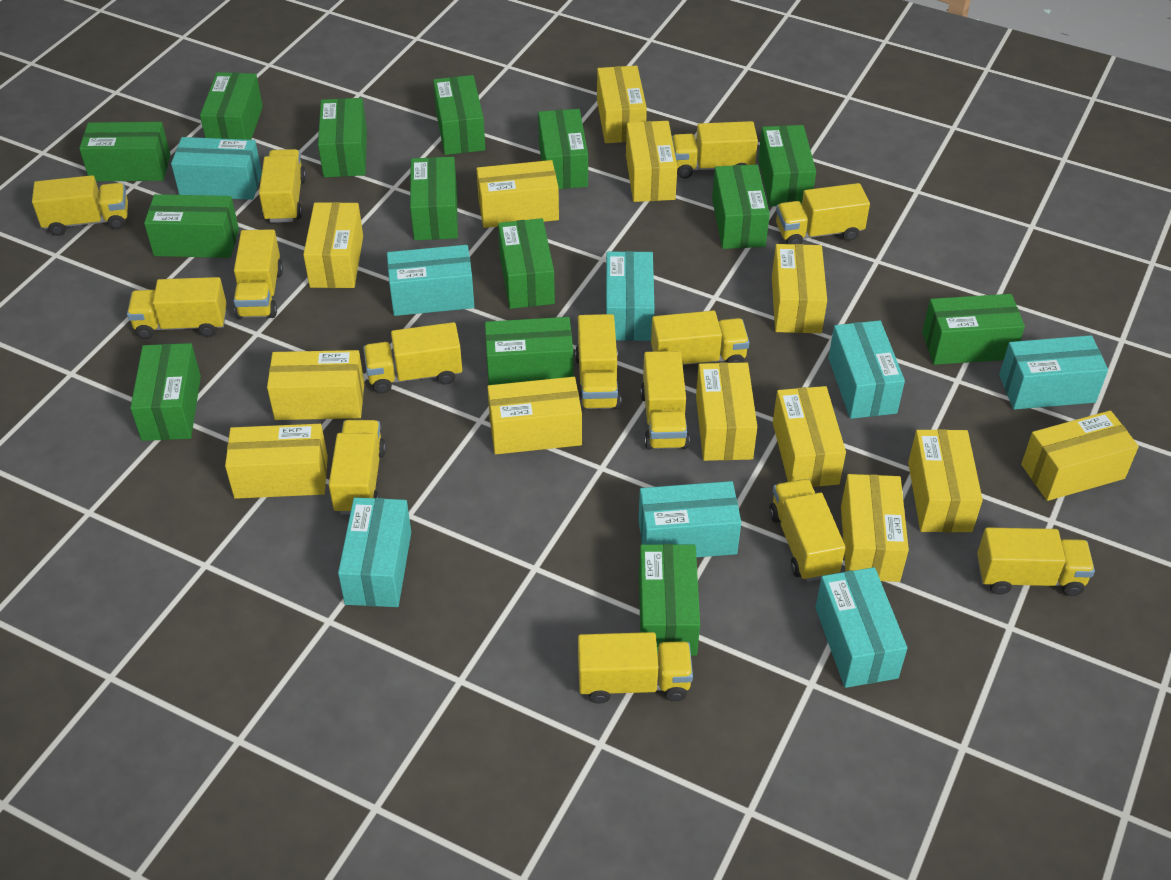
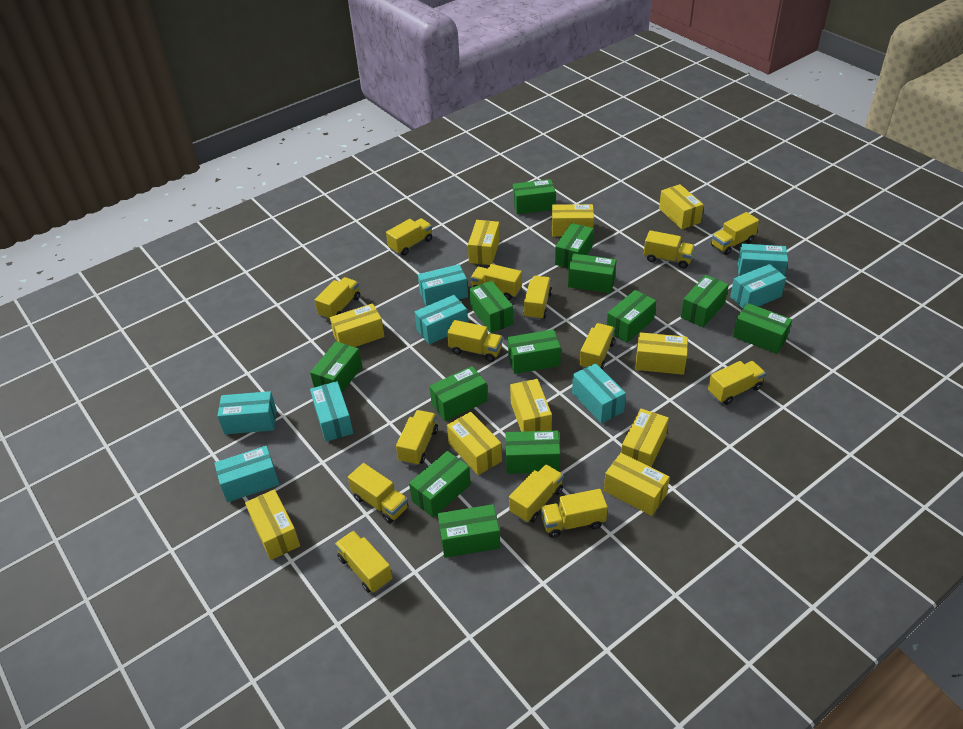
green box: [79,122,170,181] [130,343,201,441] [144,194,239,258] [200,72,263,140] [318,98,367,177] [410,157,458,240] [433,75,485,155] [485,317,574,385] [498,218,555,309] [538,109,588,189] [639,544,700,656] [712,165,770,249] [758,125,816,206] [922,294,1025,365] = 14 -> [310,342,362,392] [409,451,471,518] [430,366,488,421] [438,504,500,558] [469,281,513,333] [505,431,560,474] [508,329,561,374] [513,179,556,214] [555,223,593,268] [568,254,616,293] [607,290,656,343] [681,275,729,327] [733,303,792,354] = 13
yellow box: [225,424,328,499] [267,350,364,420] [303,202,363,288] [476,160,559,228] [487,377,582,454] [597,66,647,143] [626,121,677,202] [696,362,757,461] [772,244,827,333] [773,386,846,487] [841,474,909,582] [908,429,983,532] [1021,410,1139,501] = 13 -> [245,489,300,560] [330,303,385,347] [447,412,502,475] [468,220,500,265] [510,379,552,432] [552,204,594,237] [604,453,670,516] [621,409,669,467] [635,332,688,375] [659,184,704,229] = 10

